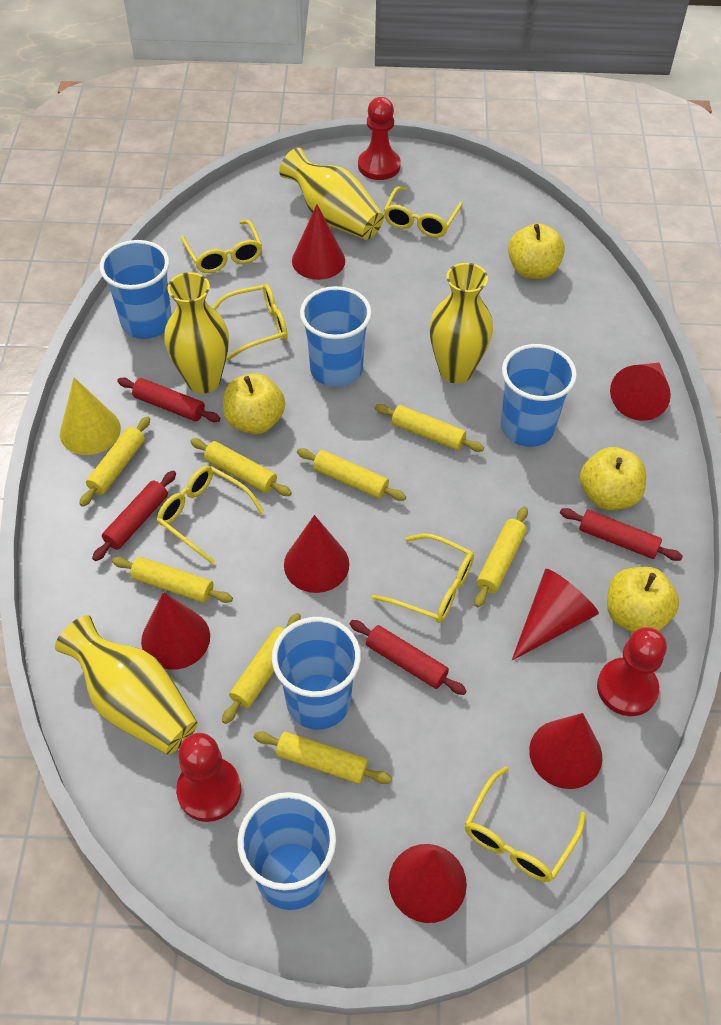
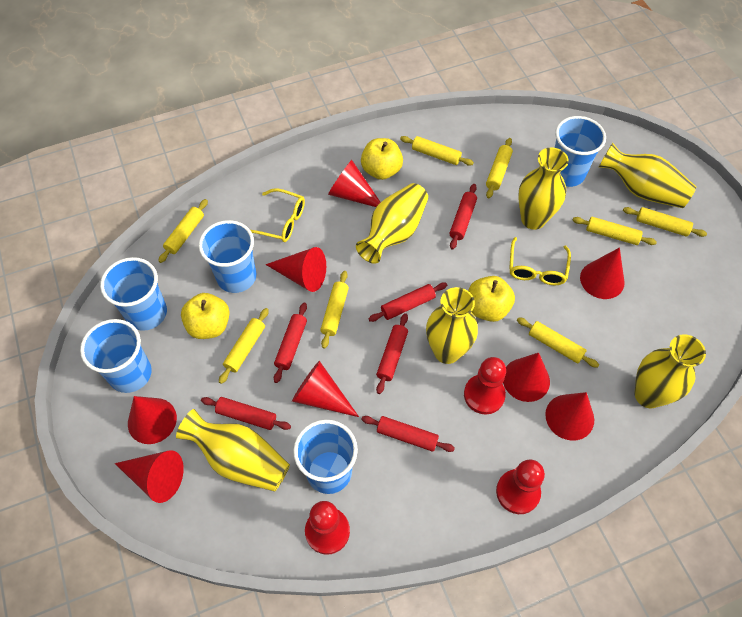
red cone: [141,592,210,670] [284,515,349,593] [292,204,345,280] [389,844,467,923] [512,569,599,660] [529,713,602,789] [610,363,671,421] = 7 -> [115,450,184,503] [128,396,177,444] [266,247,326,292] [292,361,359,417] [328,160,381,207] [503,353,550,402] [545,392,594,440] [580,247,625,299] = 8
red rolling pin: [92,471,176,561] [117,377,220,422] [350,620,467,695] [560,508,683,561] = 4 -> [201,397,291,430] [274,303,307,383] [361,416,455,452] [368,282,447,322] [376,313,408,394] [449,184,477,249] = 6
yellow apple: [223,373,285,434] [508,223,565,279] [580,447,646,510] [607,567,679,633] = 4 -> [181,293,230,339] [361,138,403,180] [468,276,515,322] = 3
yellow cone: [60,377,121,455] = 1 -> none = 0
yellow glasses: [157,466,264,565] [181,220,262,273] [212,284,288,360] [372,533,474,623] [384,186,463,238] [464,766,586,882] = 6 -> [251,188,305,242] [509,237,571,285] = 2
yellow vase: [55,615,198,755] [164,272,229,393] [279,148,384,240] [429,263,493,384] = 4 -> [176,409,290,492] [356,183,428,264] [426,287,478,364] [518,147,569,230] [599,143,696,208] [634,334,706,408] = 6

